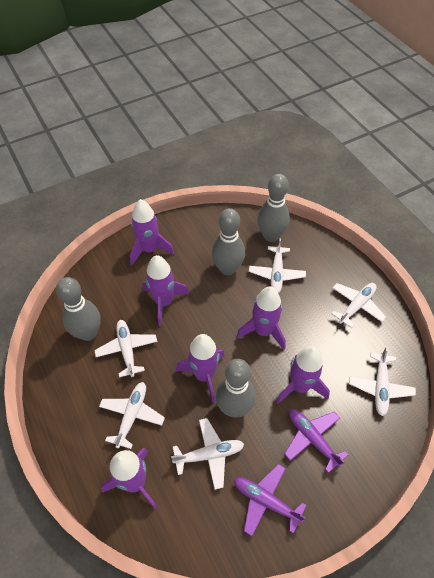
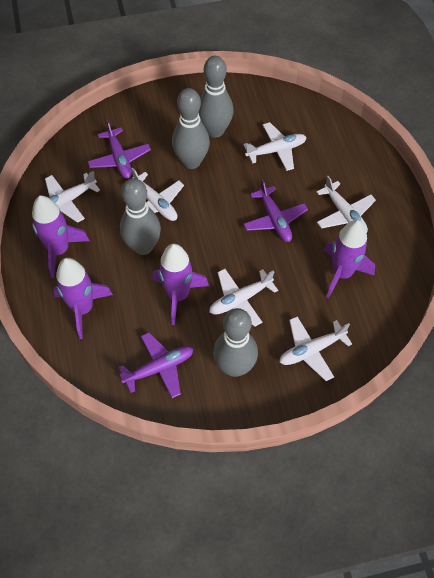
purple plane: [234,464,306,536] [284,409,348,473] = 2 -> [88,120,151,179] [119,332,193,398] [244,179,308,242] = 3
purple rocket: [101,448,158,509] [130,199,174,265] [142,255,189,326] [176,334,224,403] [236,286,286,350] [276,346,330,404] = 6 -> [32,196,90,278] [53,258,113,339] [152,244,209,325] [323,220,375,298] = 4

